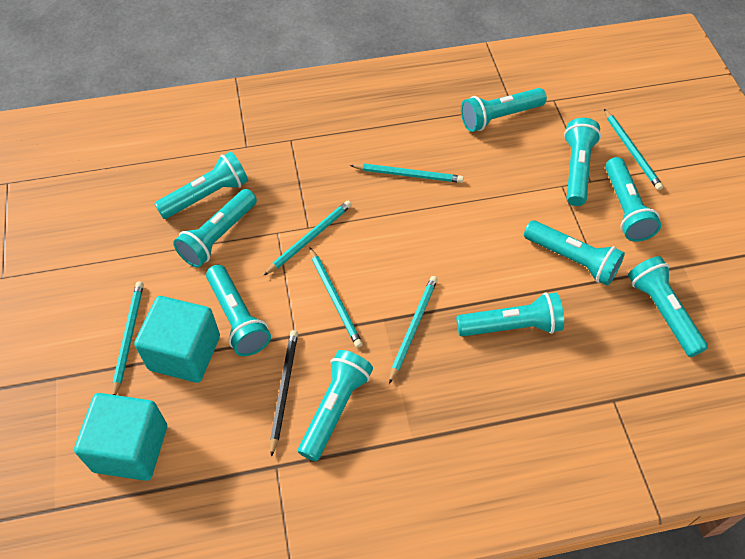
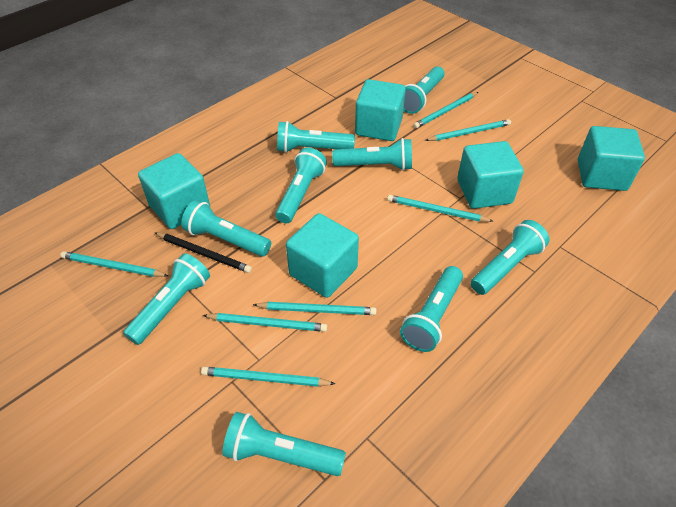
turquoise cube: [74,393,167,481] [134,296,220,383] = 2 -> [138,153,210,229] [286,213,359,298] [355,79,406,141] [457,141,524,209] [578,126,645,191] = 5
turquoise flashlight: [154,151,248,219] [173,189,257,268] [206,265,271,356] [298,350,373,461] [456,293,564,337] [461,88,547,132] [524,220,625,286] [564,118,601,206] [605,157,661,242] [628,256,708,357] = 10 -> [123,253,210,345] [181,200,271,257] [222,412,346,476] [275,148,327,223] [277,121,355,153] [332,138,412,171] [400,266,463,352] [403,66,445,114] [471,220,549,295] = 9
turquoise pencil: [113,281,144,395] [263,201,352,276] [310,248,363,348] [350,164,464,183] [389,276,438,384] [604,109,663,190] = 6 -> [60,251,168,277] [201,367,335,387] [203,313,327,332] [253,302,376,315] [387,195,493,222] [413,92,478,128] [425,119,511,141] = 7

